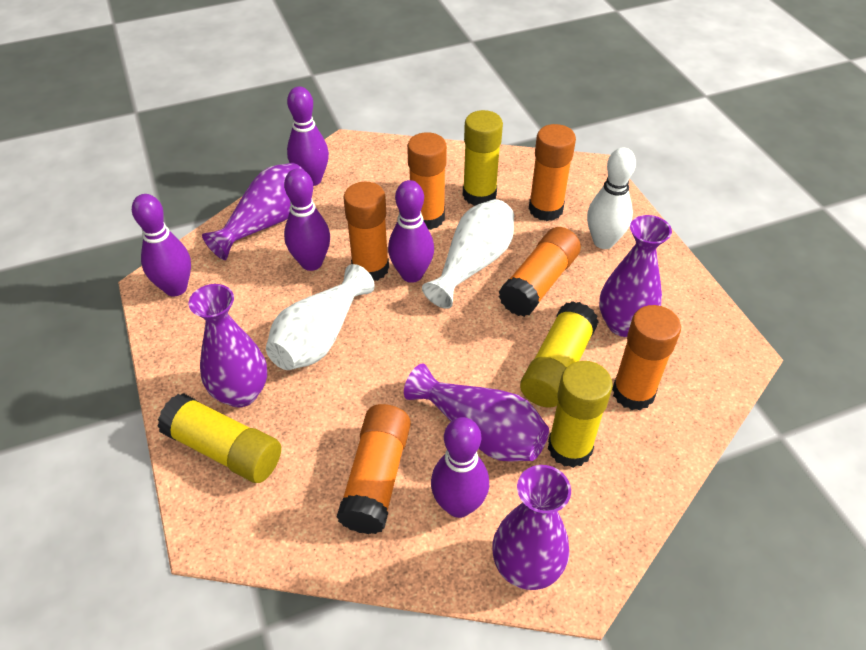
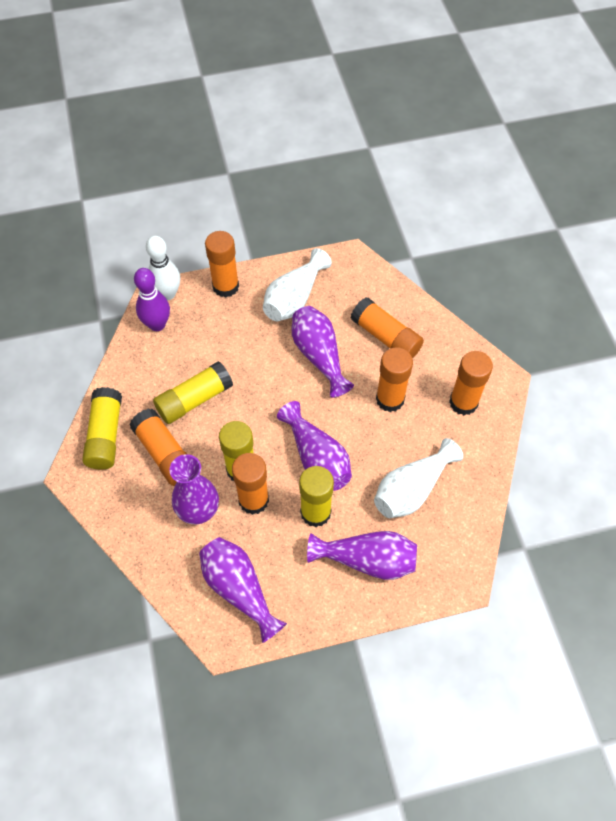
purple bowling pin: [132,194,191,296] [284,169,330,271] [287,86,329,186] [388,180,434,283] [431,417,489,518] = 5 -> [134,268,170,331] = 1

